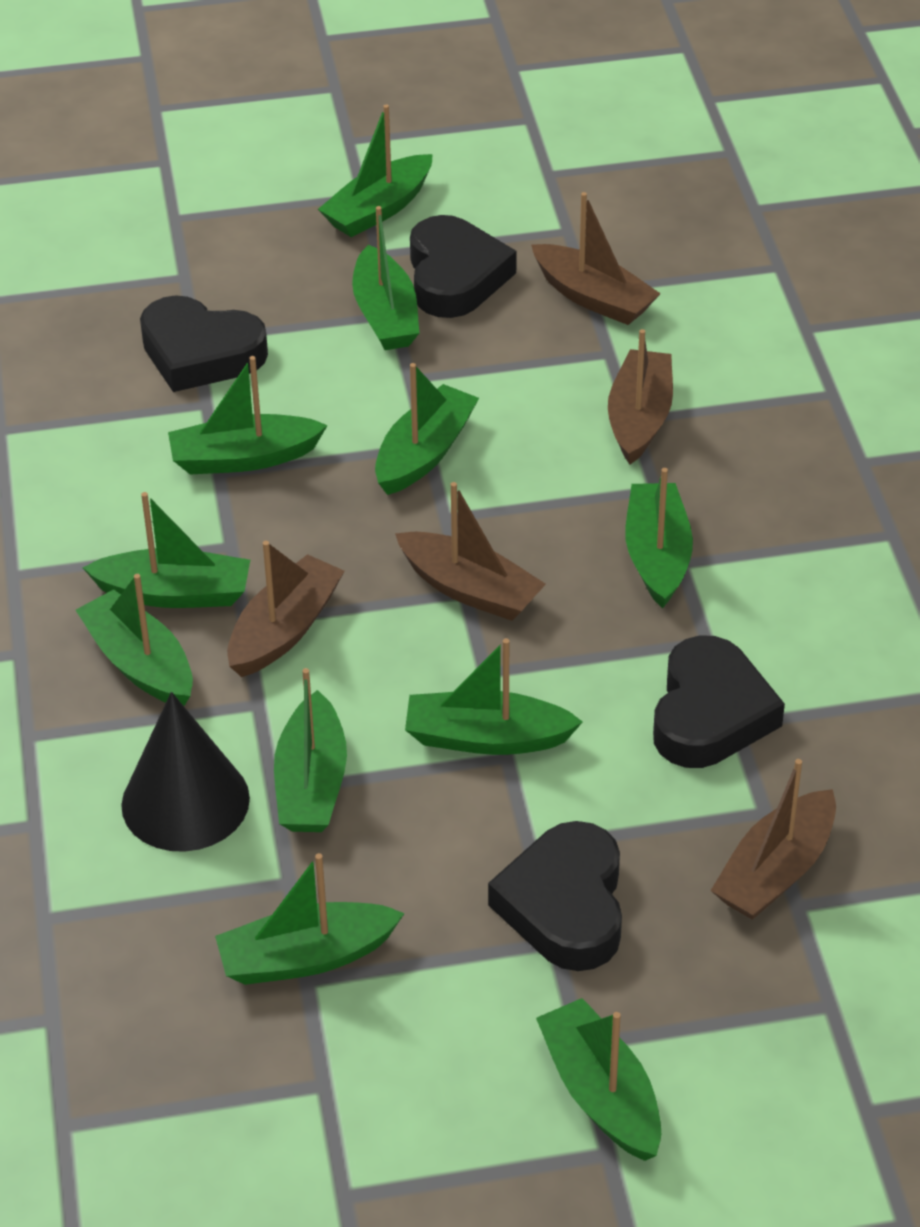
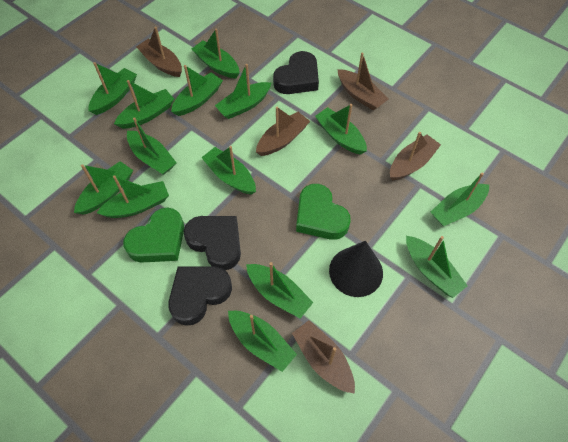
black heart: [140,295,268,392] [410,215,516,318] [488,821,622,971] [653,635,785,768] = 4 -> [168,266,232,326] [184,216,241,270] [273,51,319,94] = 3
green boat: [76,574,193,706] [83,492,250,608] [168,356,328,475] [215,853,405,985] [274,668,347,832] [318,105,433,237] [352,206,419,350] [375,363,479,495] [405,638,583,755] [536,998,661,1161] [625,468,693,608] = 11 -> [74,161,133,215] [89,62,137,115] [97,175,169,218] [114,80,174,129] [127,117,177,175] [171,65,223,116] [192,28,240,79] [201,146,256,195] [215,64,271,119] [228,311,297,372] [246,262,314,318] [315,104,367,155] [406,236,468,298] [431,173,489,226] = 14
green heart: none = 0 -> [123,208,184,263] [296,184,351,240] = 2

